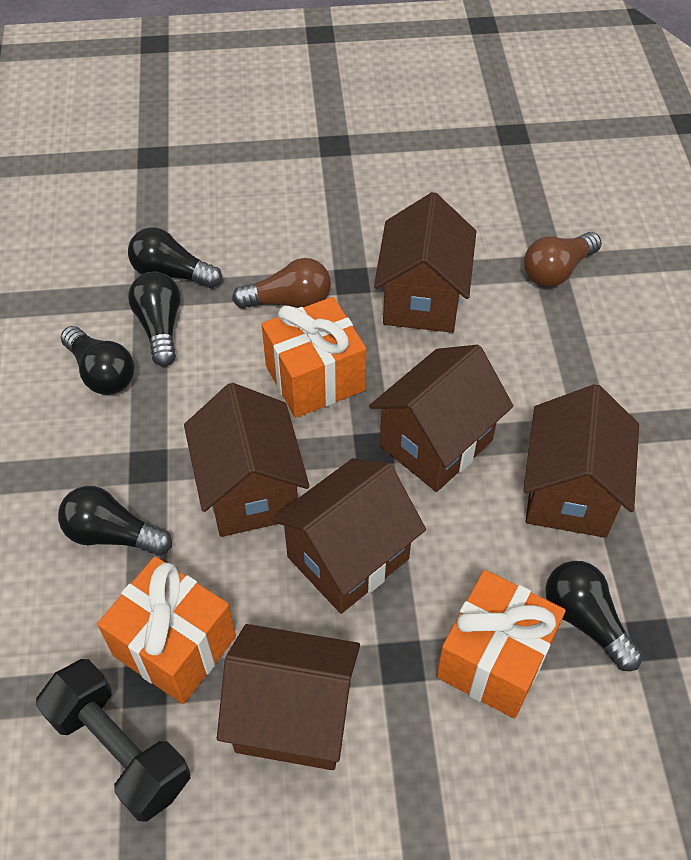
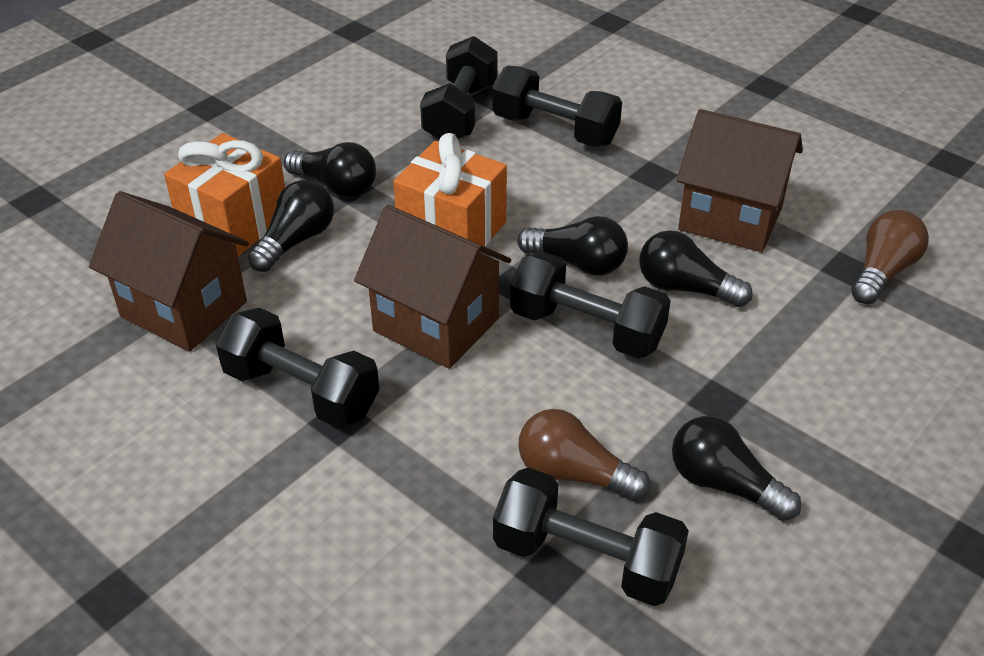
black dumbbell: [36,659,190,822] = 1 -> [215,307,380,428] [420,36,498,140] [493,66,622,147] [493,468,689,606] [510,251,671,359] = 5
brown house: [184,383,310,537] [217,624,360,770] [271,458,426,614] [369,345,513,492] [374,192,476,333] [523,384,639,538] = 6 -> [89,191,249,352] [354,205,511,369] [677,109,803,252] = 3
orange gift: [97,556,236,704] [261,297,366,418] [436,570,566,719] = 3 -> [164,133,285,256] [393,133,507,253] = 2

